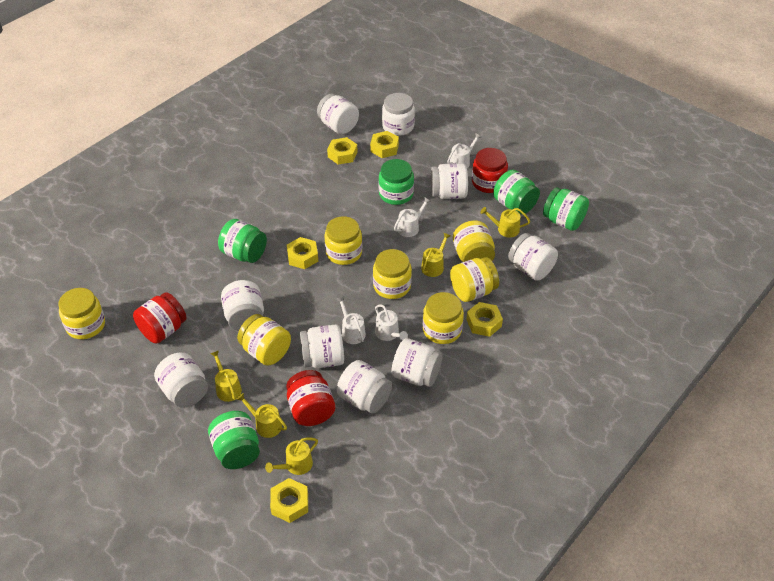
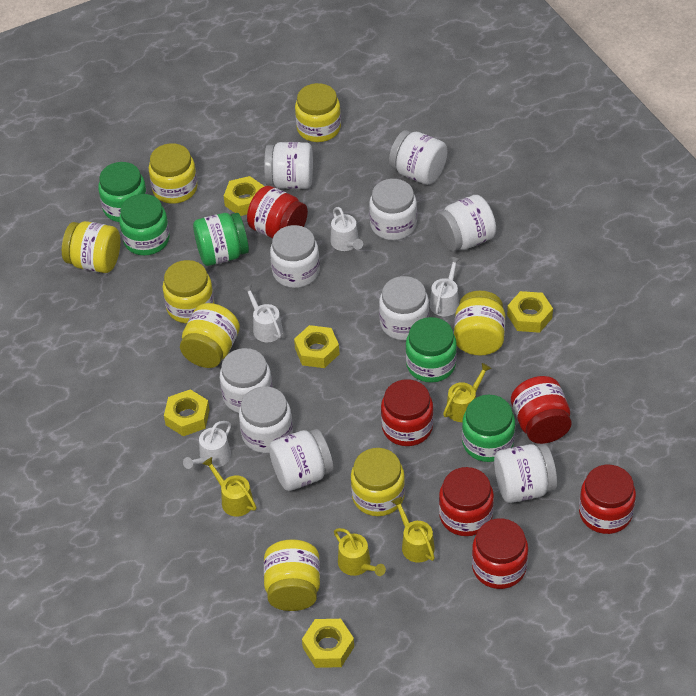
red jar: [133,292,187,343] [286,370,335,426] [472,148,508,193] = 3 -> [247,186,308,238] [381,379,434,446] [439,467,494,536] [472,518,528,589] [511,376,572,444] [579,465,636,534] = 6
white jar: [154,352,208,408] [221,280,264,331] [300,325,344,368] [317,93,359,134] [337,360,392,414] [382,93,415,136] [392,338,443,387] [431,163,468,199] [508,233,558,281] = 9 -> [220,348,272,413] [239,386,293,453] [264,142,313,189] [269,429,334,491] [270,225,320,288] [369,179,417,240] [379,276,429,340] [389,130,448,185] [436,195,496,251] [494,444,557,503] = 10
yellow jar: [58,288,105,339] [237,314,291,366] [325,216,362,265] [373,249,412,299] [423,292,464,344] [450,257,499,302] [453,221,495,262] = 7 -> [62,221,120,273] [149,143,197,204] [163,260,214,323] [180,303,240,368] [264,539,320,611] [295,83,341,142] [351,448,405,516] [454,291,505,356] = 8
yellow watering can: [210,351,242,402] [236,393,287,438] [265,438,318,475] [421,233,450,277] [480,207,530,238] = 5 -> [203,457,256,517] [334,528,386,576] [391,497,435,563] [443,363,492,422] = 4

